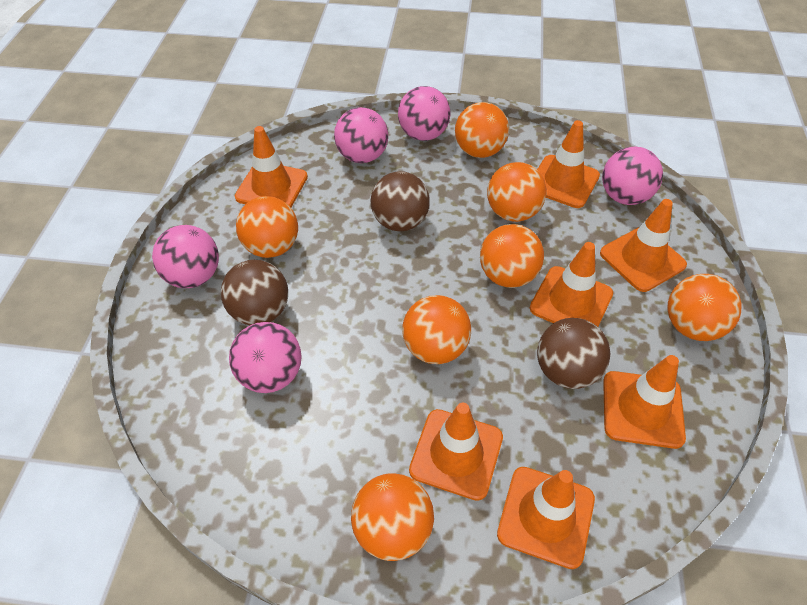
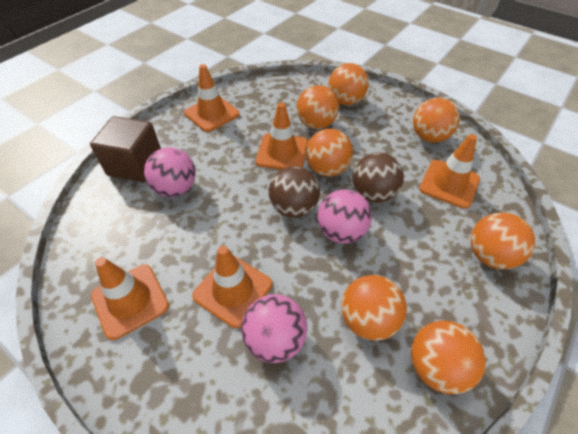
brown ball: [221,260,288,325] [370,171,430,231] [537,318,611,389] = 3 -> [269,166,320,218] [353,152,404,203] = 2
brown cube: none = 0 -> [90,116,161,182] = 1
orange traffic cone: [235,126,308,207] [409,403,503,501] [497,467,595,569] [530,242,613,327] [537,120,600,208] [600,199,687,292] [603,355,686,449] = 7 -> [91,257,169,340] [184,64,240,132] [192,246,272,328] [256,102,308,170] [419,134,480,209] = 5
pink ball: [152,225,219,288] [229,322,302,393] [334,107,388,163] [398,86,450,141] [602,147,663,205] = 5 -> [144,147,196,197] [241,294,307,363] [317,189,372,244] = 3

